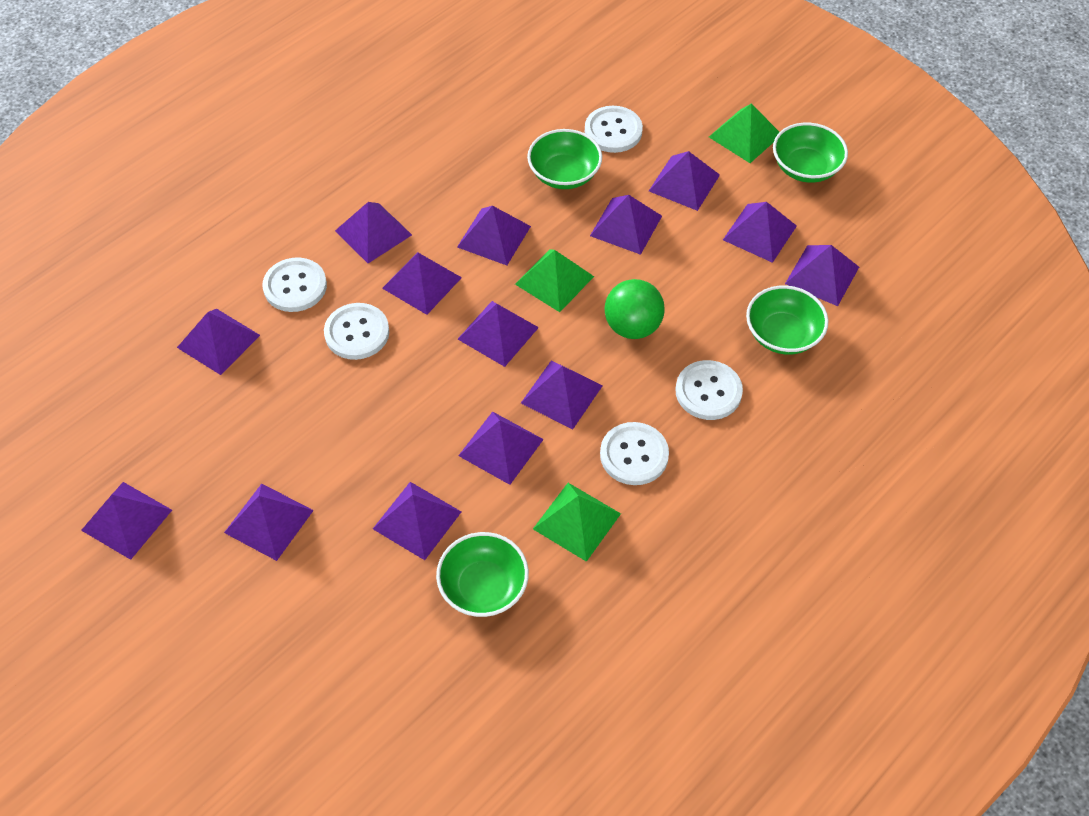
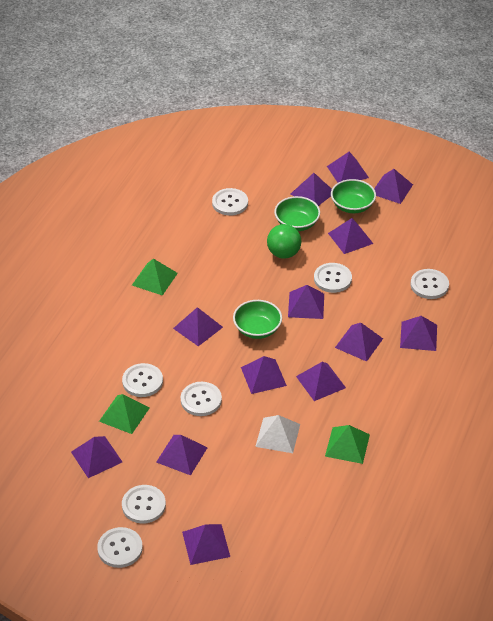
green bowl: [436,532,529,617] [527,129,602,189] [746,285,828,355] [773,123,848,183] = 4 -> [233,300,282,339] [274,196,320,231] [331,179,376,213] = 3
purple pyramid: [81,482,172,560] [177,309,260,375] [224,484,314,561] [335,202,412,263] [373,482,461,560] [382,252,462,315] [457,206,531,265] [458,301,539,367] [458,411,544,485] [521,360,603,429] [590,195,662,255] [649,151,720,211] [723,202,797,263] [785,245,859,306] = 14 -> [71,436,122,478] [156,435,208,475] [173,307,223,346] [182,524,230,565] [241,356,287,394] [288,285,324,319] [291,173,332,206] [296,362,346,401] [327,152,369,183] [328,218,373,254] [335,323,383,362] [374,169,413,204] [400,316,437,351] = 13
white button: [262,257,327,312] [324,303,389,360] [585,106,643,153] [600,422,669,485] [675,360,743,420] = 5 -> [97,527,143,568] [122,363,163,397] [122,485,166,524] [181,382,222,416] [212,188,248,216] [314,263,352,293] [411,269,449,299] = 7
white pyramid: none = 0 -> [255,415,300,453] = 1

